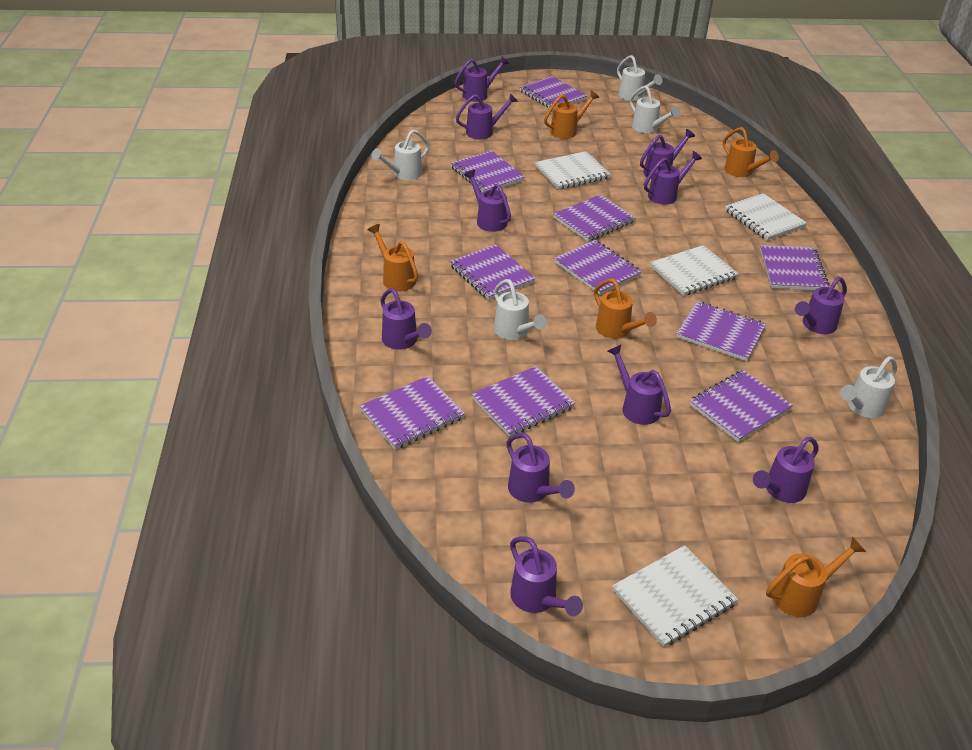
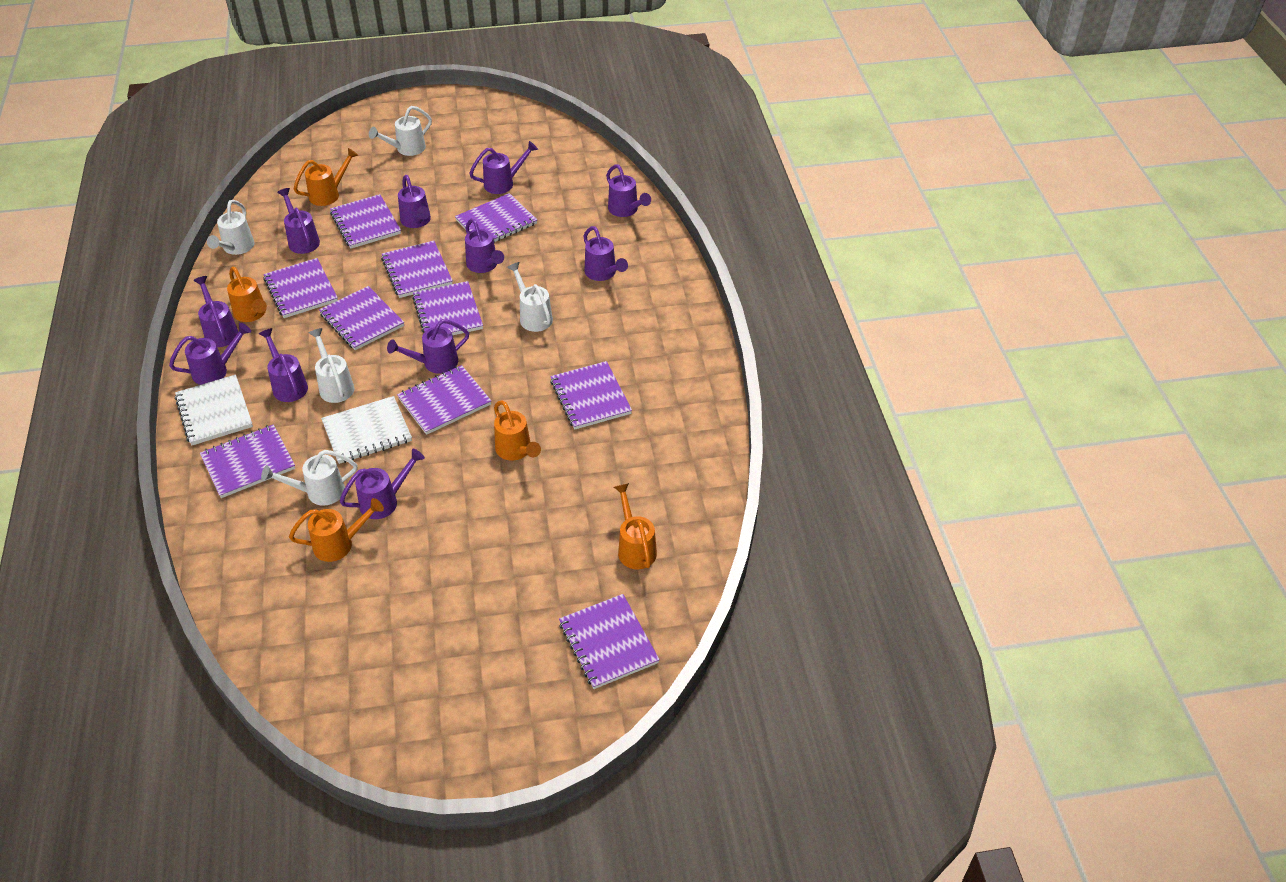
white notebook: [535,151,611,190] [612,545,738,647] [650,245,739,296] [725,193,807,240] = 4 -> [175,375,253,445] [321,396,412,464] = 2

